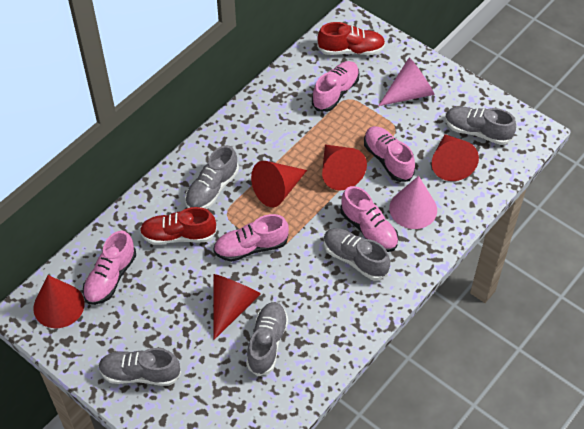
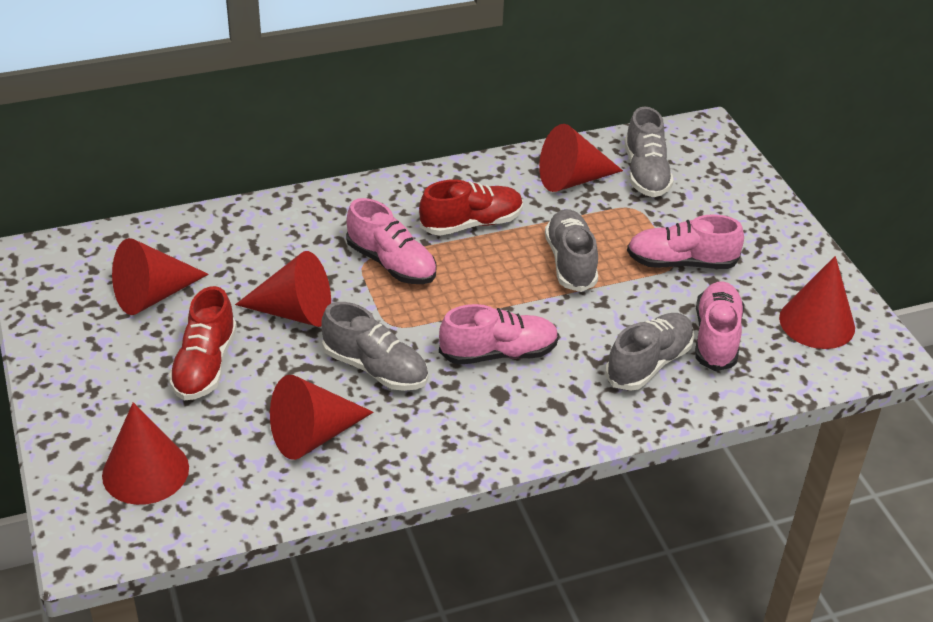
grey shoe: [98,348,181,386] [185,145,239,209] [246,302,288,376] [324,228,390,280] [445,106,516,145] = 5 -> [322,302,428,391] [545,209,598,292] [605,313,694,391] [625,106,674,197] = 4
pink cone: [378,57,435,106] [389,176,437,229] = 2 -> none = 0
pink shoe: [83,230,136,305] [213,214,289,262] [312,61,360,112] [340,186,399,252] [364,126,415,182] = 5 -> [346,198,437,284] [439,304,559,365] [627,215,744,269] [695,281,744,371] = 4
red cone: [33,275,85,328] [213,274,261,340] [251,161,307,207] [322,145,367,190] [432,134,479,181] = 5 -> [102,402,189,505] [112,238,209,315] [235,251,331,327] [270,375,374,460] [539,124,623,192] [779,256,855,349] = 6

